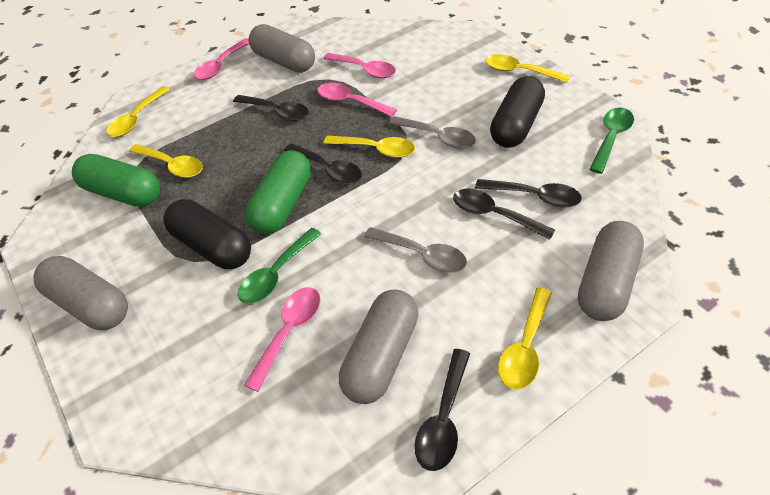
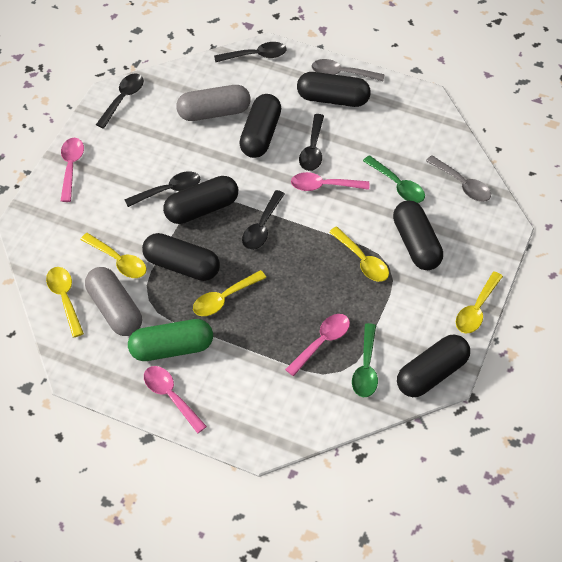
black capsule: [163,199,251,269] [490,76,545,148] = 2 -> [142,233,220,281] [163,176,238,224] [239,94,281,158] [297,72,371,107] [393,200,443,270] [397,335,470,397] = 6
green capsule: [72,154,160,207] [245,150,311,234] = 2 -> [128,319,213,361] = 1
grey capsule: [33,256,128,330] [249,24,315,72] [339,290,418,404] [578,221,644,321] = 4 -> [85,267,142,336] [176,85,251,121] = 2

